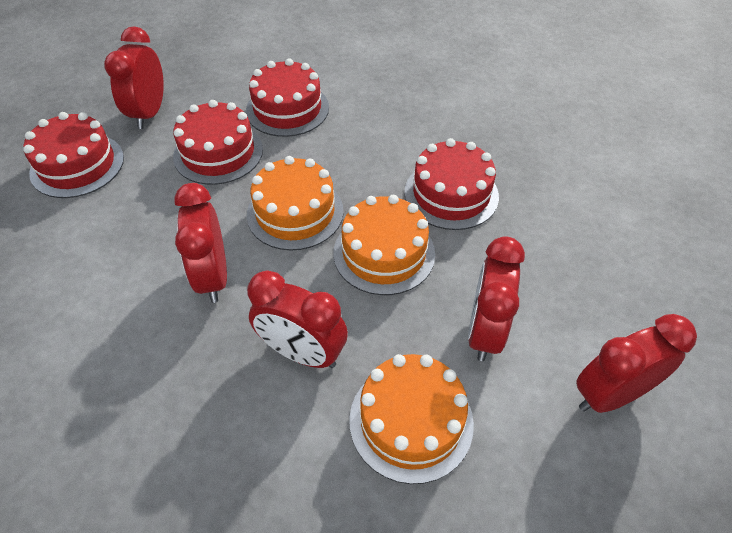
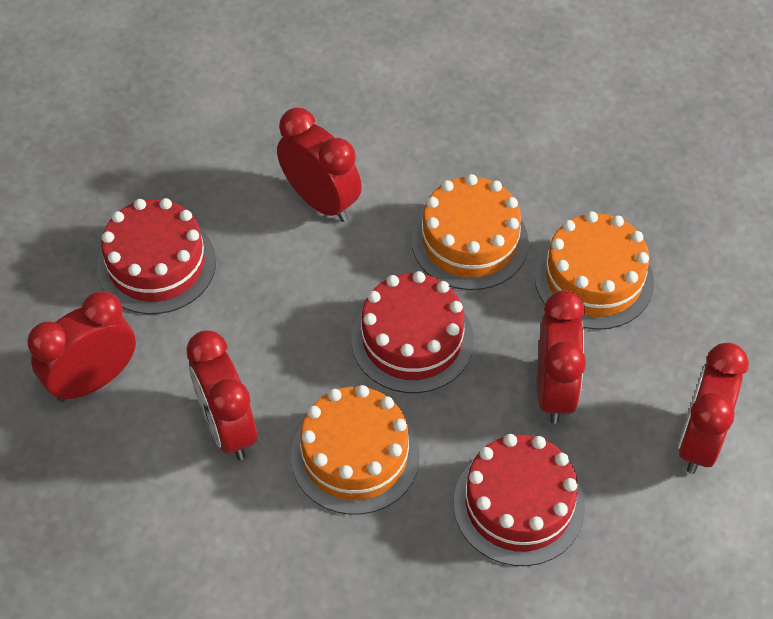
red cake: [23,112,124,198] [173,100,263,185] [246,58,329,137] [404,138,499,230] = 4 -> [97,198,216,314] [351,271,474,393] [454,434,585,566] = 3

